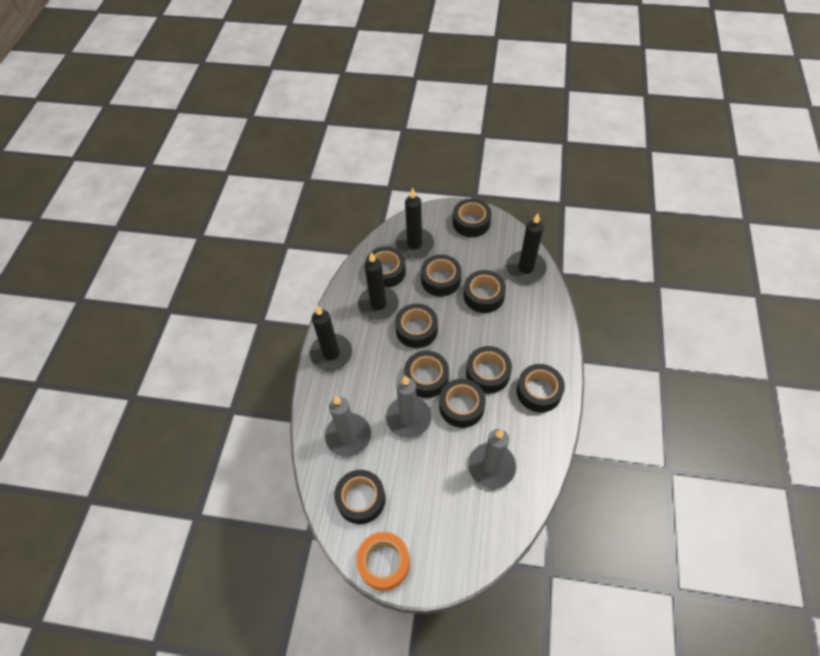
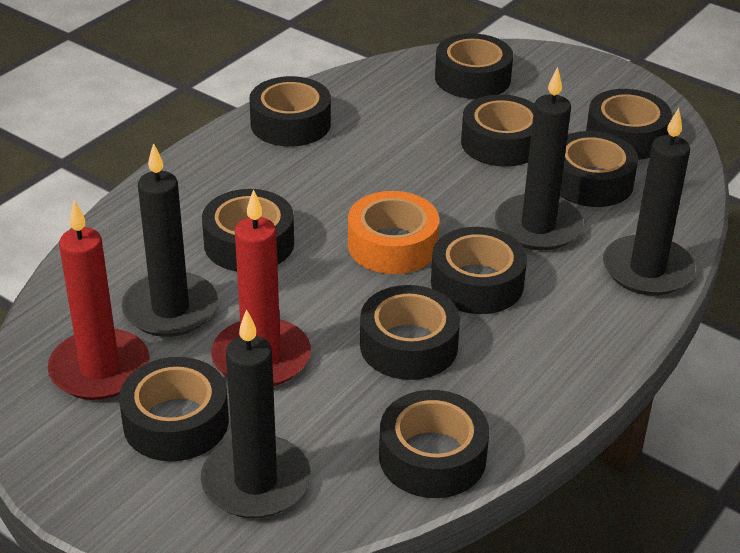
grey candle: [325,395,371,457] [386,376,432,438] [468,429,516,489] = 3 -> none = 0
red candle: none = 0 -> [48,201,150,400] [211,189,311,386] = 2

